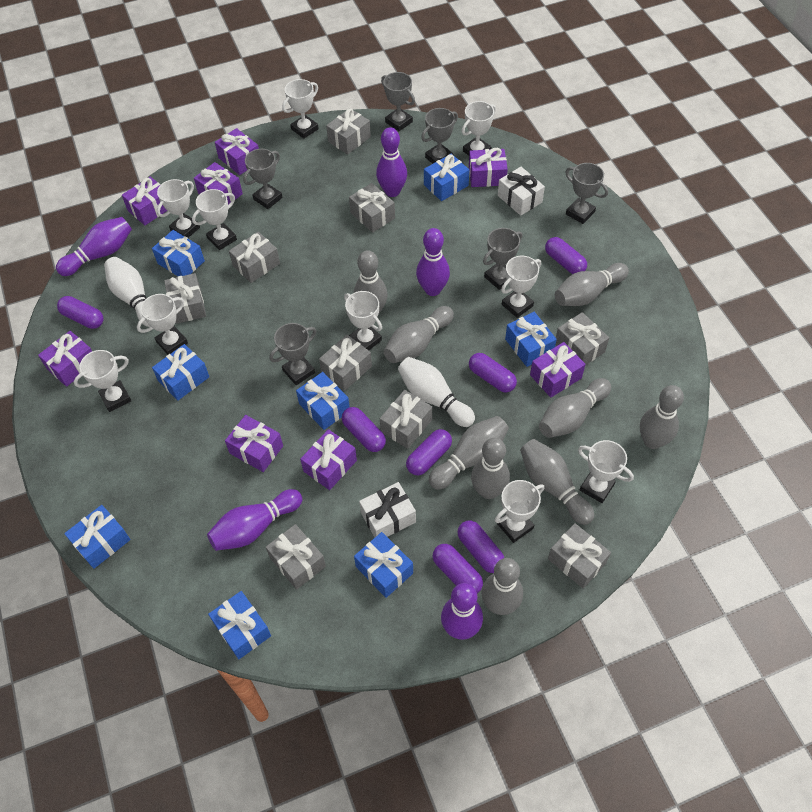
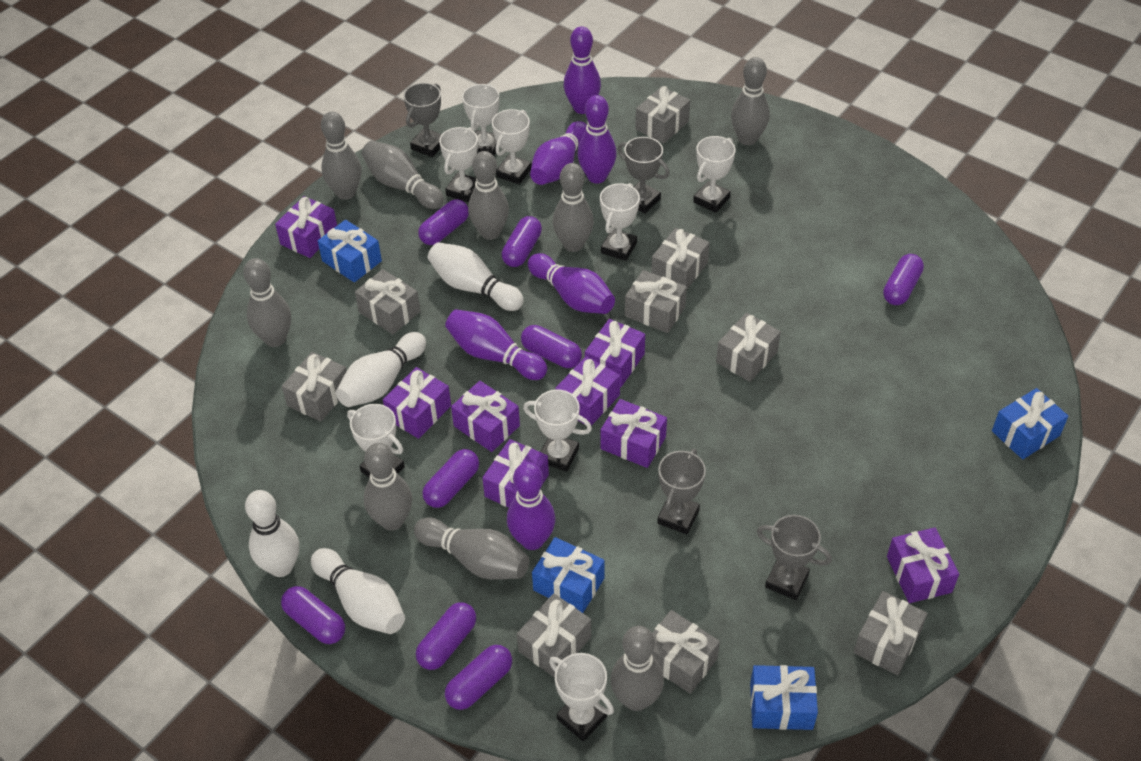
blue gift: [64,505,130,569] [152,230,205,276] [152,344,209,401] [208,591,271,659] [296,372,350,430] [354,532,413,598] [424,154,469,201] [505,312,557,367] = 8 -> [318,220,382,282] [532,537,604,613] [750,665,818,730] [992,388,1068,459] = 4
grey trophy: [243,149,282,209] [270,323,316,385] [381,72,415,131] [421,108,458,164] [483,228,523,290] [565,163,608,224] = 6 -> [403,83,442,157] [618,137,670,214] [657,449,706,534] [757,515,832,600] = 4
purple bowling pin: [56,217,132,276] [207,489,302,551] [376,127,407,197] [416,228,450,296] [441,583,483,640] = 5 -> [445,309,547,380] [507,462,555,550] [528,253,615,314] [530,121,587,185] [564,26,601,114] [577,95,617,184] = 6
purple capsule: [57,296,103,329] [342,407,386,452] [406,429,452,475] [433,544,483,593] [457,520,504,573] [469,353,517,393] [545,237,587,274] = 7 -> [281,586,345,644] [416,602,476,670] [418,199,469,245] [423,449,479,508] [445,645,512,710] [502,216,542,267] [521,325,582,368] [883,254,924,305] = 8
white bowling pin: [104,257,151,327] [398,357,475,427] = 2 -> [245,490,299,577] [311,548,405,634] [336,332,426,407] [428,242,524,311] = 4
white gift: [359,482,416,537] [498,167,545,216] = 2 -> none = 0
white trophy: [74,350,131,412] [137,294,188,355] [157,179,200,238] [192,189,237,250] [282,79,319,139] [344,291,382,350] [462,101,496,155] [495,480,544,543] [501,256,541,318] [578,440,634,503] = 10 -> [347,404,405,478] [439,127,478,202] [462,83,499,156] [492,109,532,185] [523,390,592,472] [549,653,614,741] [600,183,640,261] [693,136,735,213] = 8

